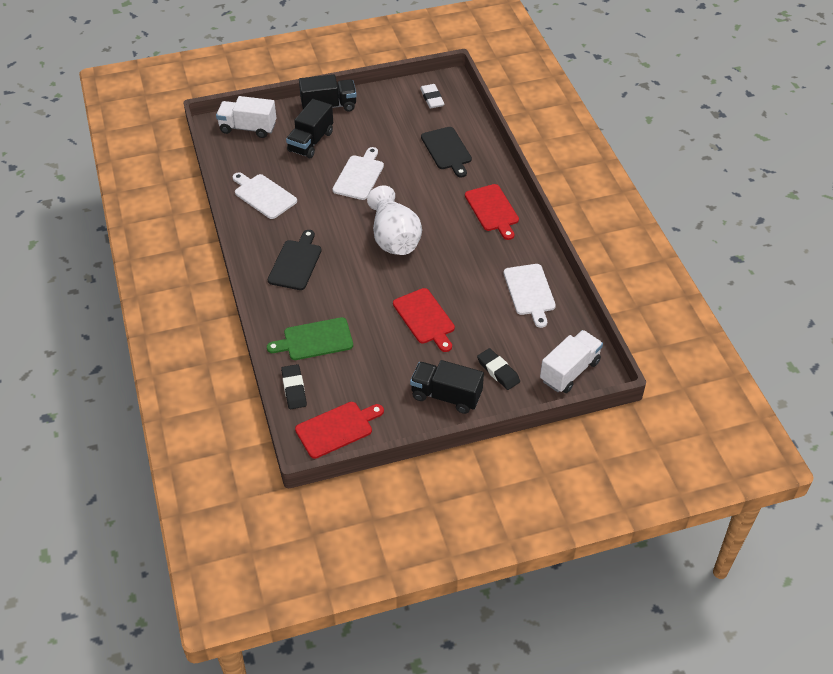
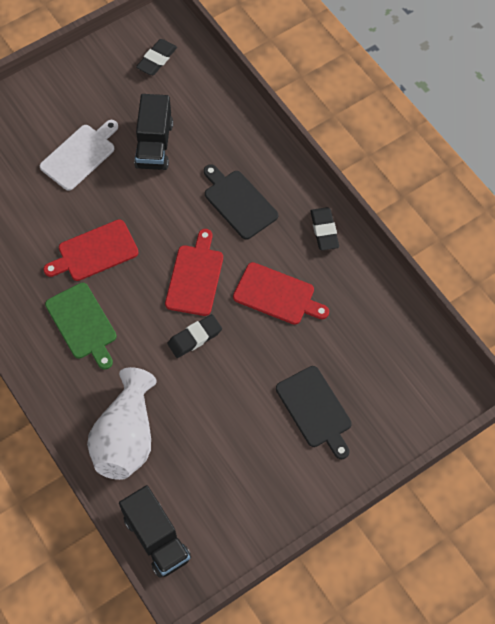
black eraser: [281,364,307,409] [477,348,520,390] = 2 -> [136,39,177,75] [167,314,222,358] [310,207,339,250] = 3
black truck: [286,99,333,158] [299,74,357,112] [410,360,484,414] = 3 -> [119,485,191,578] [134,94,173,170] = 2
white cutting board: [232,172,297,219] [332,147,384,200] [504,264,556,328] = 3 -> [40,120,118,191] = 1
white eraser: [420,84,444,108] = 1 -> none = 0
white truck: [216,96,276,138] [540,330,603,393] = 2 -> none = 0

